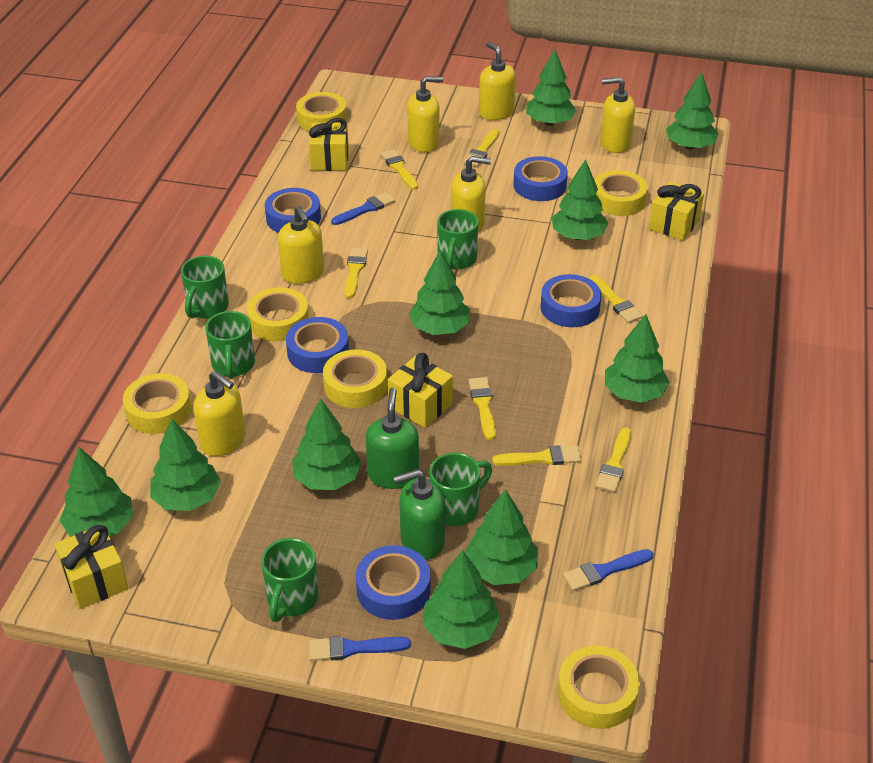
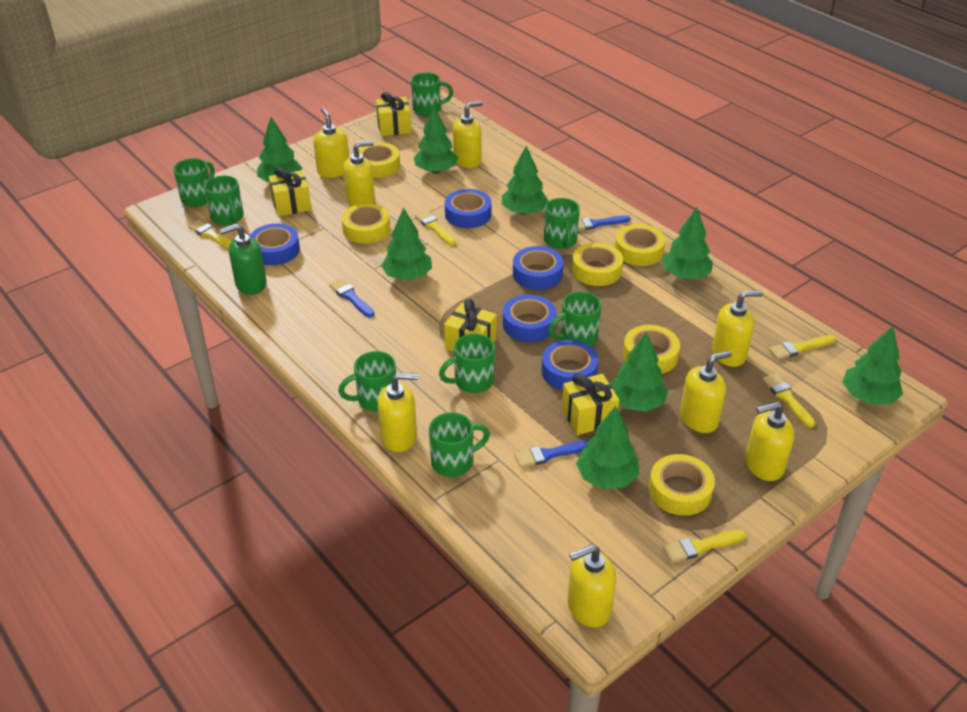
green mug: [181,256,229,319] [205,311,255,379] [261,538,319,622] [429,453,492,526] [437,209,479,270] = 5 -> [173,158,215,207] [204,176,244,225] [338,351,396,412] [411,72,453,116] [429,412,490,477] [439,334,495,393] [544,198,580,249] [548,291,601,346] = 8
green soap dispenser: [366,388,419,489] [393,469,445,560] = 2 -> [220,223,267,295] = 1
green tree: [60,447,133,537] [150,418,221,511] [292,398,362,490] [409,250,470,335] [423,550,501,649] [465,489,538,585] [526,50,577,126] [552,159,608,240] [605,314,670,403] [666,72,719,150] = 10 -> [257,117,302,182] [381,208,432,280] [414,107,458,174] [502,146,548,215] [576,406,639,489] [609,332,668,412] [662,207,713,279] [842,326,903,405] = 8
yellow brush: [344,248,368,298] [381,149,418,190] [464,129,499,167] [469,377,496,440] [492,445,582,466] [589,275,643,323] [596,427,631,493] = 7 -> [188,220,231,249] [415,210,456,245] [663,530,746,563] [762,373,815,428] [769,335,836,359] = 5
yellow soap dispenser: [193,371,246,456] [278,206,324,284] [407,76,443,152] [451,156,491,233] [479,42,516,120] [600,77,635,153] = 6 -> [313,108,349,178] [343,141,375,207] [378,373,418,452] [453,101,483,168] [567,544,616,627] [680,351,732,433] [712,290,763,367] [745,402,794,481] = 8

